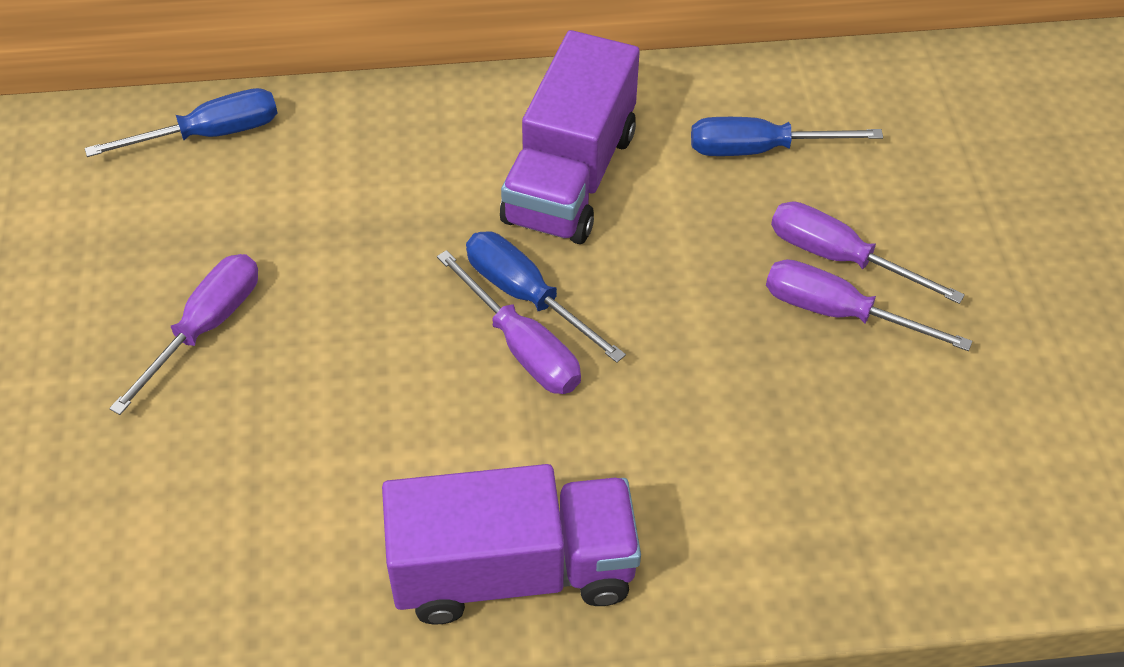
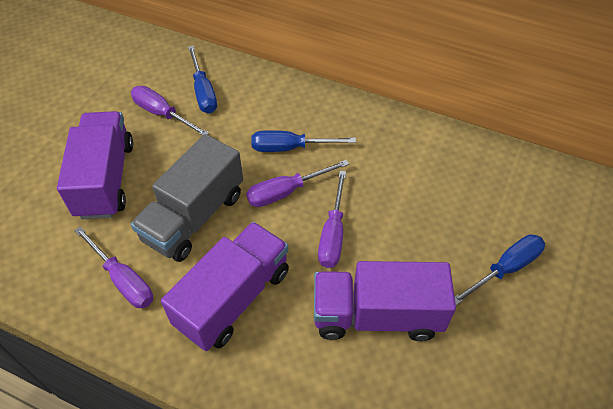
grey truck: none = 0 -> [131,134,243,262] = 1
purple truck: [382,464,641,625] [500,30,640,244] = 2 -> [57,111,133,219] [161,222,289,351] [314,261,456,341] = 3

